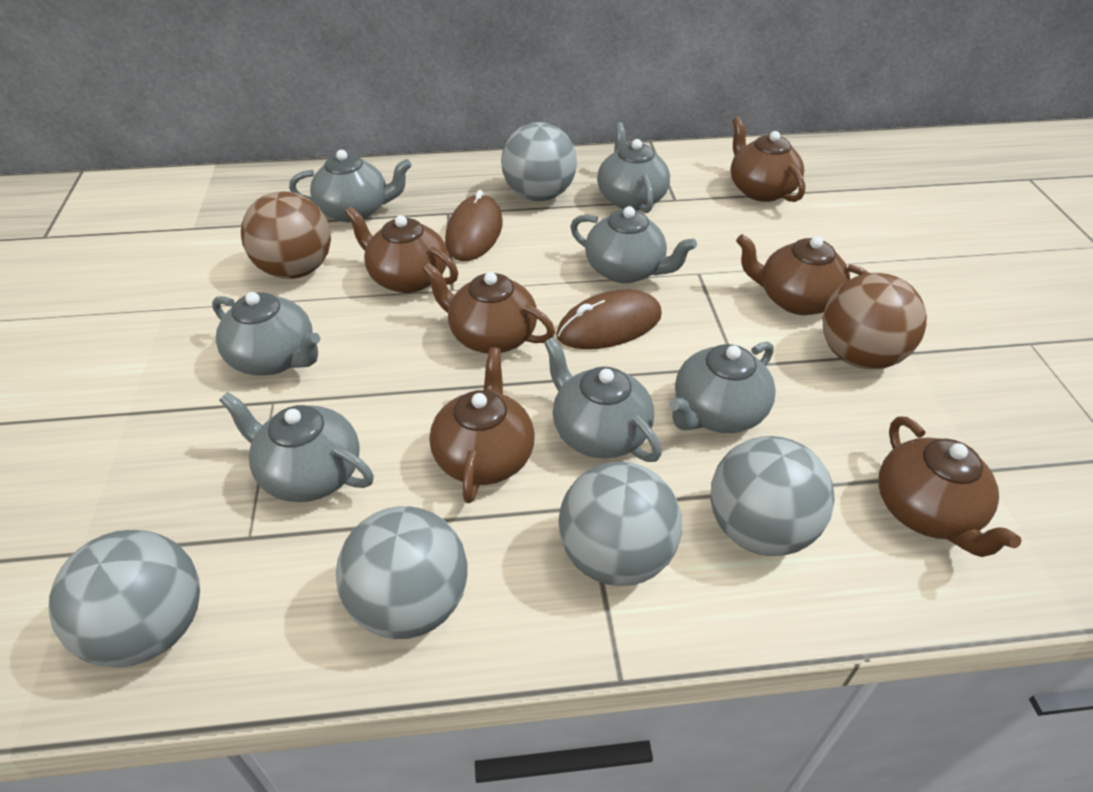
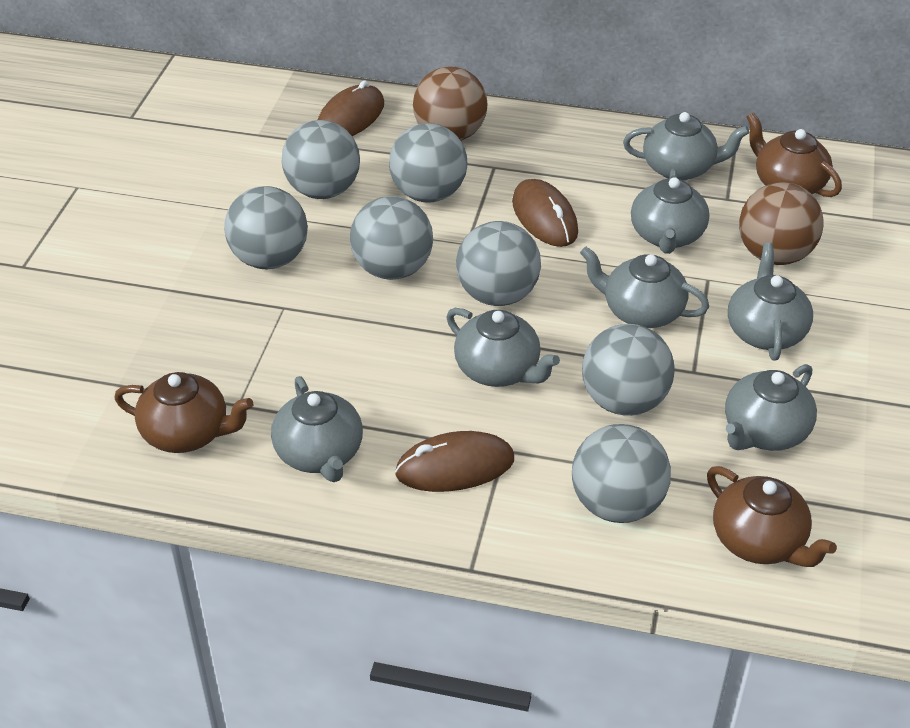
brown mouse: [445,190,503,261] [556,290,662,349] = 2 -> [317,81,384,136] [395,431,514,492] [512,179,578,247] = 3
brown teapot: [345,207,458,293] [422,263,555,353] [430,347,534,503] [731,117,805,202] [736,234,869,315] [878,416,1022,557] = 6 -> [115,372,254,453] [707,466,837,567] [747,113,842,197] = 3
grey ball: [49,530,200,668] [336,506,468,639] [501,122,577,201] [558,461,682,586] [711,436,835,556] = 5 -> [224,186,308,269] [282,120,360,199] [350,196,433,280] [389,123,467,203] [456,221,541,306] [572,424,671,523] [582,324,675,416] = 7

